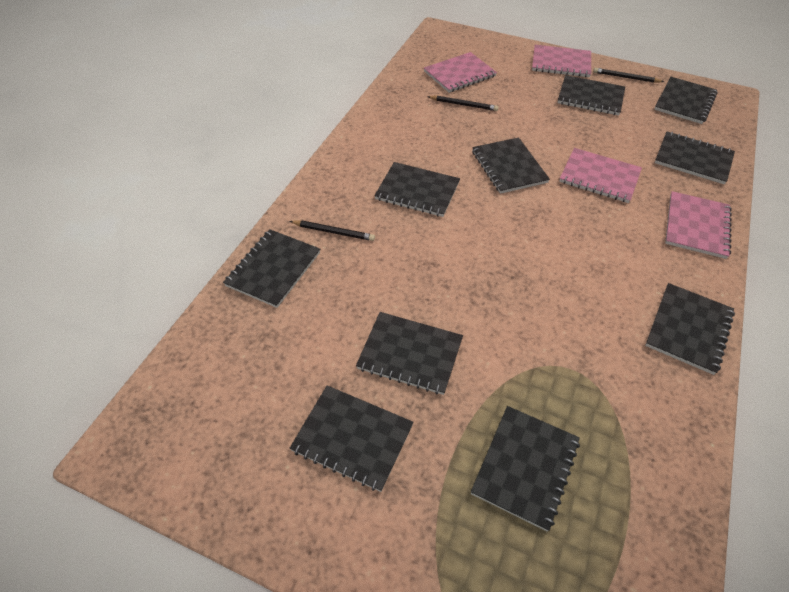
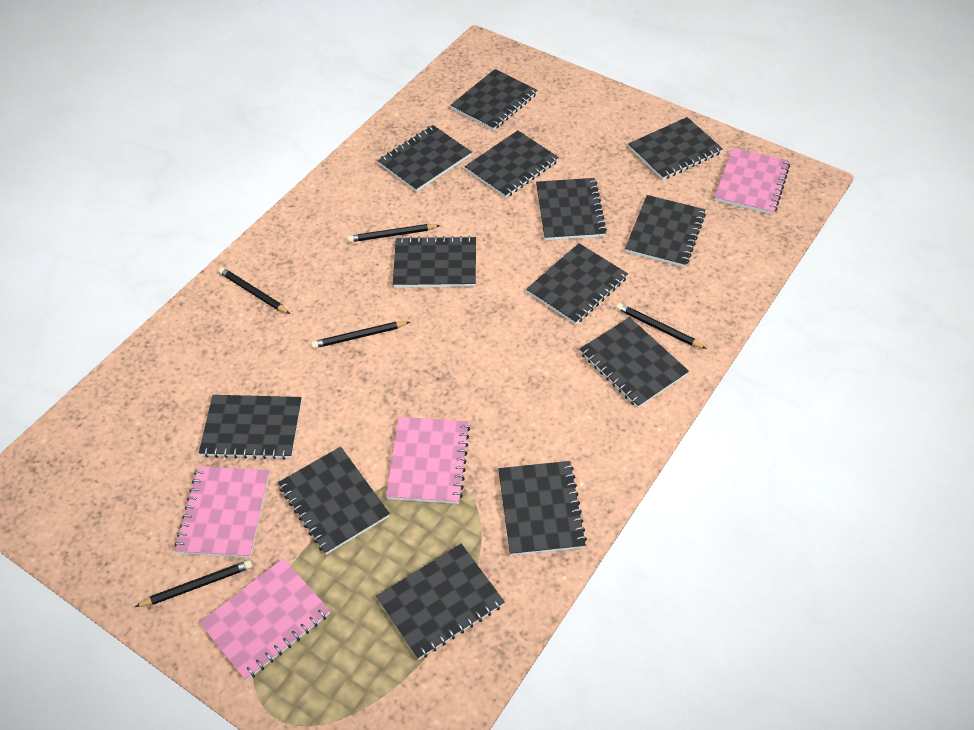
black notebook: [223,229,320,308] [290,385,414,492] [356,312,463,395] [374,162,460,217] [471,406,580,531] [472,137,550,194] [557,75,625,115] [645,283,735,375] [654,77,718,124] [655,132,735,184] = 10 -> [199,395,302,460] [278,447,390,555] [376,544,505,660] [378,125,472,192] [393,236,476,288] [451,69,537,131] [465,130,559,198] [498,461,587,556] [527,243,628,325] [536,178,607,241] [580,317,689,408] [625,195,706,267] [628,117,723,180] = 13
black pencil: [289,221,375,241] [427,96,499,111] [593,68,664,83] = 3 -> [135,560,253,607] [219,267,290,314] [311,321,410,348] [347,224,440,242] [616,303,707,349] = 5

